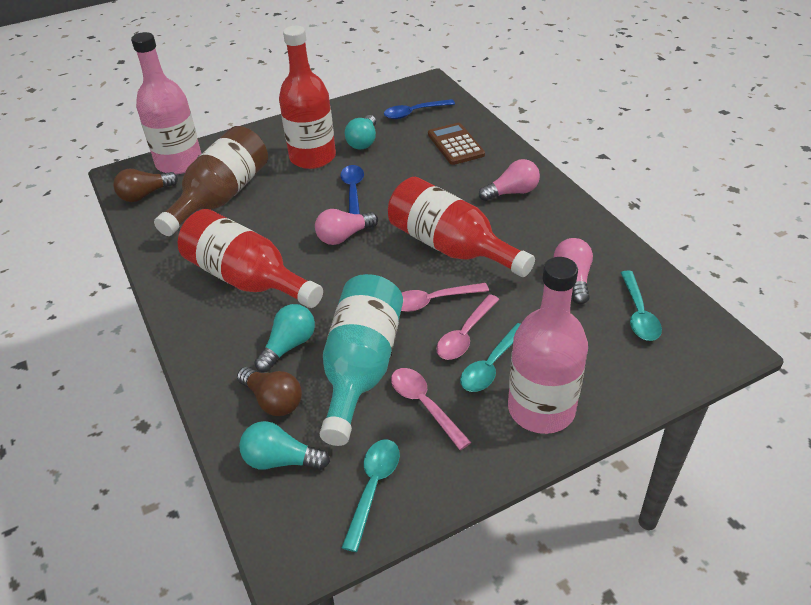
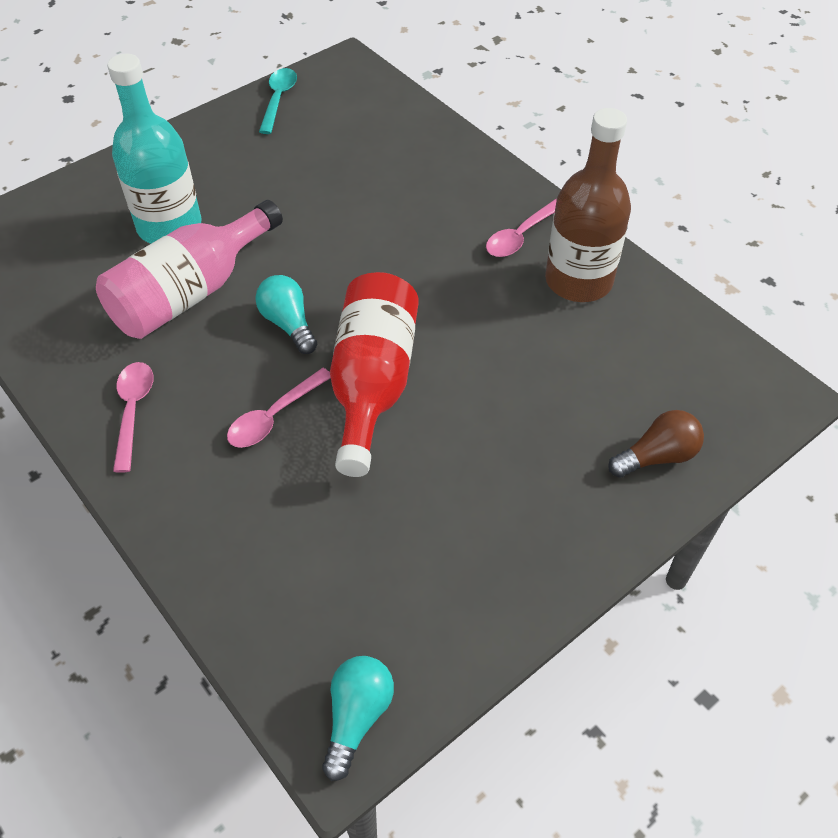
blue spoon: [340,165,364,214] [384,99,455,119] = 2 -> none = 0
brown calculator: [428,123,485,165] = 1 -> none = 0
brown light bulb: [113,169,178,202] [237,367,302,416] = 2 -> [608,410,704,478] = 1
pink bottle: [131,32,202,174] [508,257,588,434] = 2 -> [96,200,283,339] = 1
pink light bulb: [315,209,378,245] [479,159,540,201] [554,238,593,304] = 3 -> none = 0
red bottle: [178,209,323,308] [279,26,336,169] [388,177,535,277] = 3 -> [330,272,419,477] = 1
turquoise light bulb: [239,421,330,470] [254,304,315,372] [345,115,376,149] = 3 -> [255,275,318,354] [322,656,394,781] = 2
turquoise spoon: [342,439,400,552] [460,323,521,392] [620,271,662,341] = 3 -> [259,68,297,134] = 1

